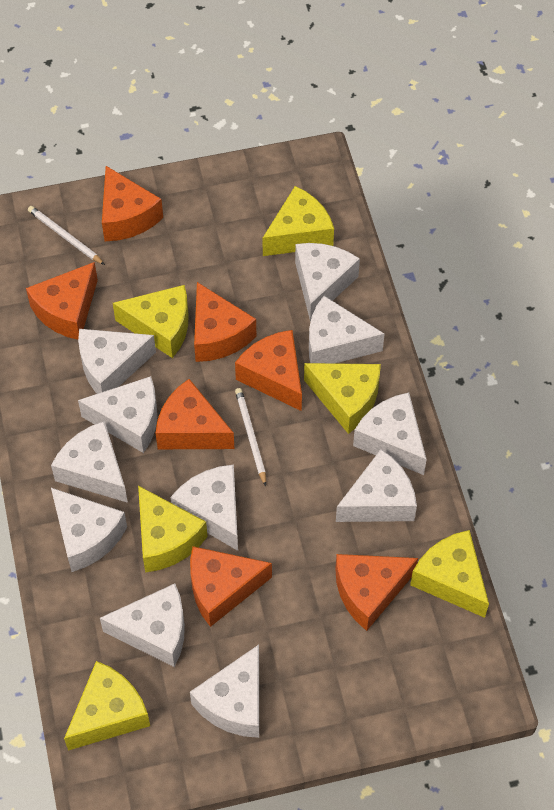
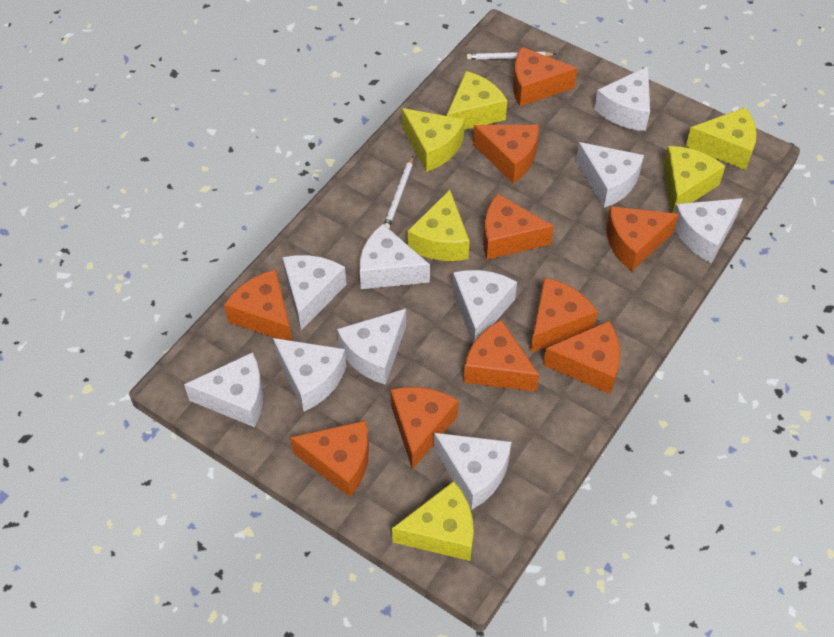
orange cheese: [26,262,98,340] [102,166,163,241] [156,379,234,449] [190,546,272,627] [194,282,256,362] [235,330,302,411] [335,554,418,631] = 7 -> [224,269,292,341] [290,420,369,497] [390,387,459,470] [464,320,539,392] [473,125,539,183] [483,193,554,260] [513,47,577,106] [530,277,598,353] [543,321,620,394] [606,206,679,271] = 10
white cheese: [51,421,128,503] [51,488,127,572] [78,329,156,394] [78,376,157,453] [100,584,185,667] [171,465,238,551] [190,645,259,738] [295,243,360,321] [309,296,384,363] [336,449,417,522] [353,393,427,475] = 11 -> [184,352,263,427] [273,338,346,412] [282,255,346,330] [337,309,406,385] [360,224,430,289] [434,433,511,510] [452,270,517,343] [576,142,644,208] [594,66,650,131] [674,198,743,263] = 10

